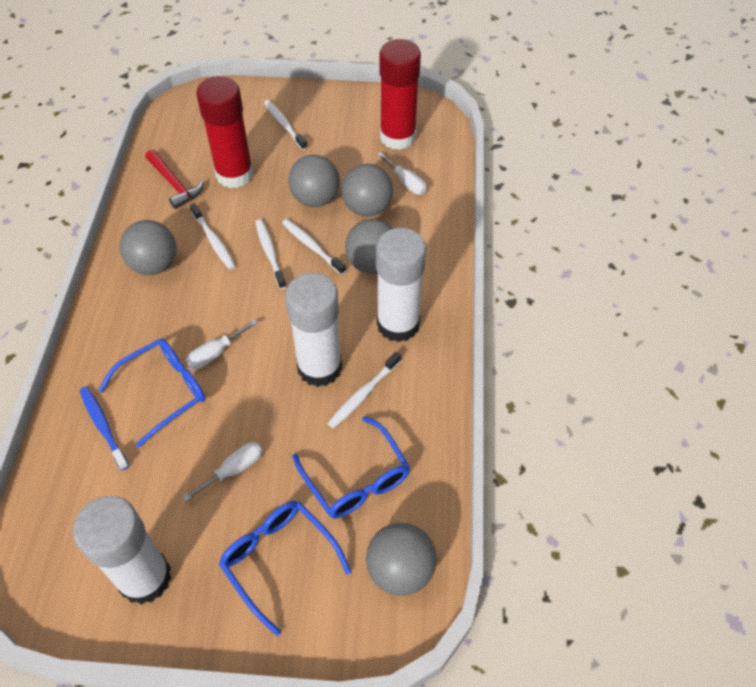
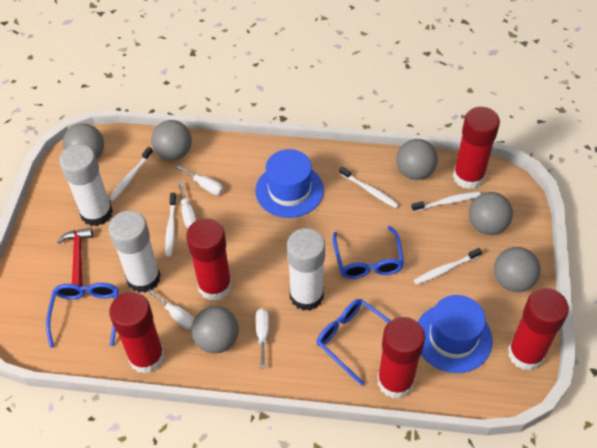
blue hat: none = 0 -> [255,149,324,218] [418,295,492,373] = 2
blue toothbrush: [80,387,129,470] = 1 -> none = 0
grey ball: [119,220,177,275] [288,155,340,207] [341,164,393,216] [345,219,393,274] [366,523,437,596] = 5 -> [63,123,104,159] [151,120,192,160] [191,306,239,354] [396,139,438,180] [469,192,513,235] [494,247,541,292] = 6
red glue stick: [196,76,254,188] [379,39,421,150] = 2 -> [109,292,165,374] [186,218,232,301] [377,317,425,398] [453,107,500,189] [508,288,569,371] = 5
white screwdriver: [182,442,262,502] [186,320,257,370] [377,152,427,195] = 3 -> [148,289,194,330] [176,165,224,195] [178,182,196,228] [255,308,269,369] = 4

